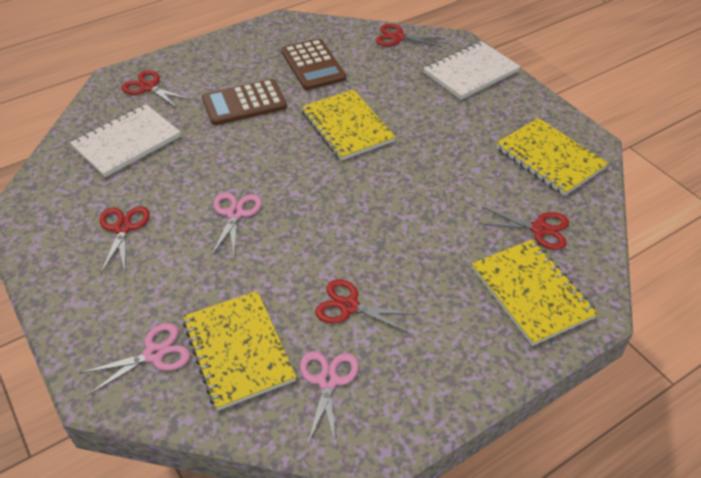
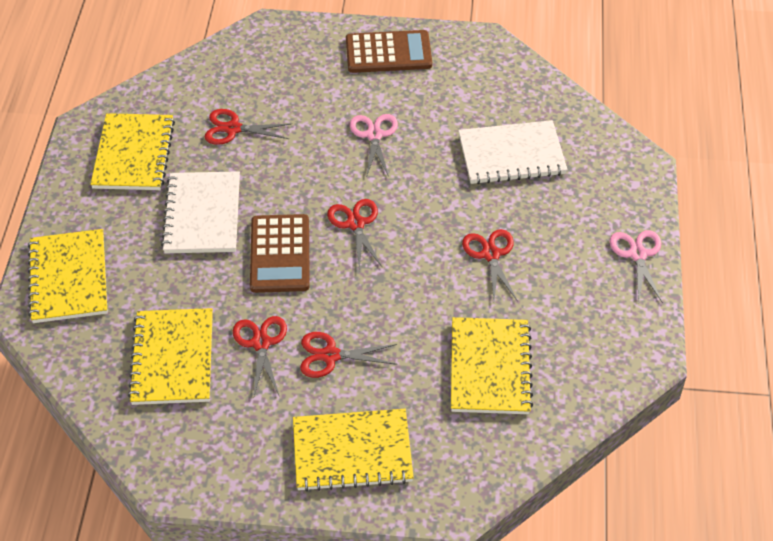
pink scissors: [81,323,190,395] [211,192,262,258] [300,351,359,447] = 3 -> [350,114,398,178] [610,230,663,303] = 2
yellow notebook: [183,291,296,411] [301,89,396,161] [472,239,598,346] [496,118,608,196] = 4 -> [28,229,108,323] [90,113,175,190] [128,308,213,405] [293,409,414,492] [451,317,533,414] = 5

